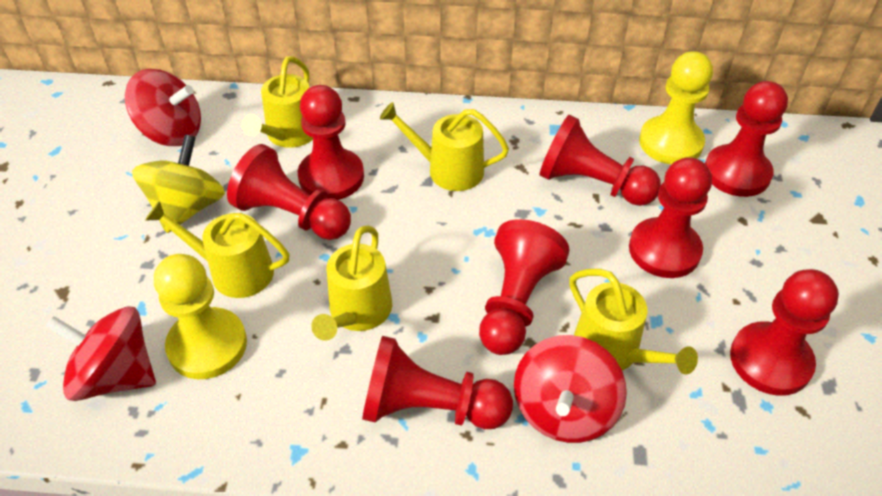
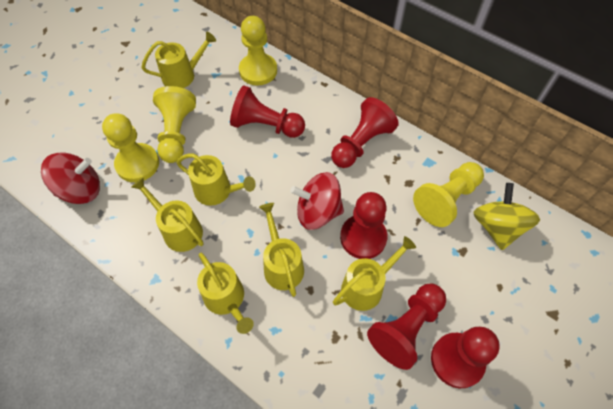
red pawn: [227,144,351,240] [298,85,364,200] [362,336,513,429] [479,219,570,355] [539,115,661,206] [629,157,712,278] [705,81,788,197] [730,269,839,396] = 8 -> [230,85,305,138] [331,97,399,168] [340,192,387,259] [367,283,446,370] [431,327,500,388] = 5
red spinning top: [46,306,156,401] [125,69,201,146] [514,335,627,443] = 3 -> [41,153,100,204] [290,172,344,230] = 2
yellow pawn: [154,254,247,379] [639,51,713,164] = 2 -> [102,113,159,182] [153,86,196,163] [239,16,277,85] [413,162,484,227] = 4
yellow watering can: [145,201,289,298] [242,56,313,148] [311,226,392,341] [380,102,509,191] [569,269,698,374] = 5 -> [131,178,204,252] [141,32,216,88] [177,154,256,206] [197,253,254,334] [259,203,304,297] [333,236,416,311] = 6

